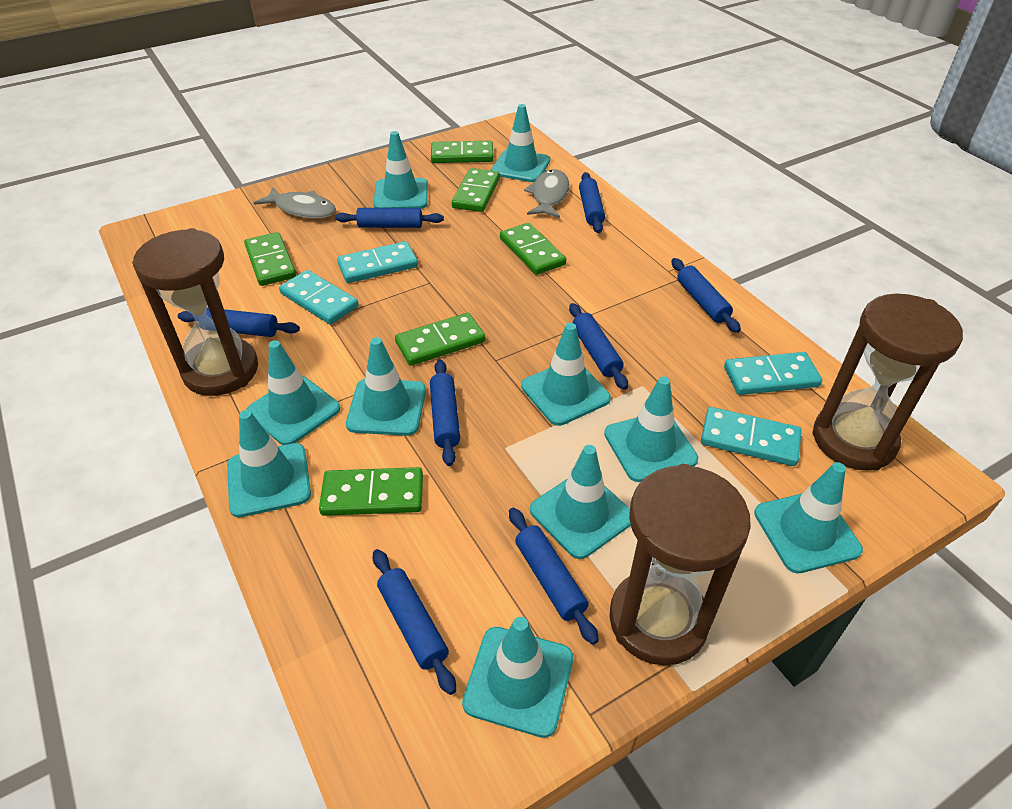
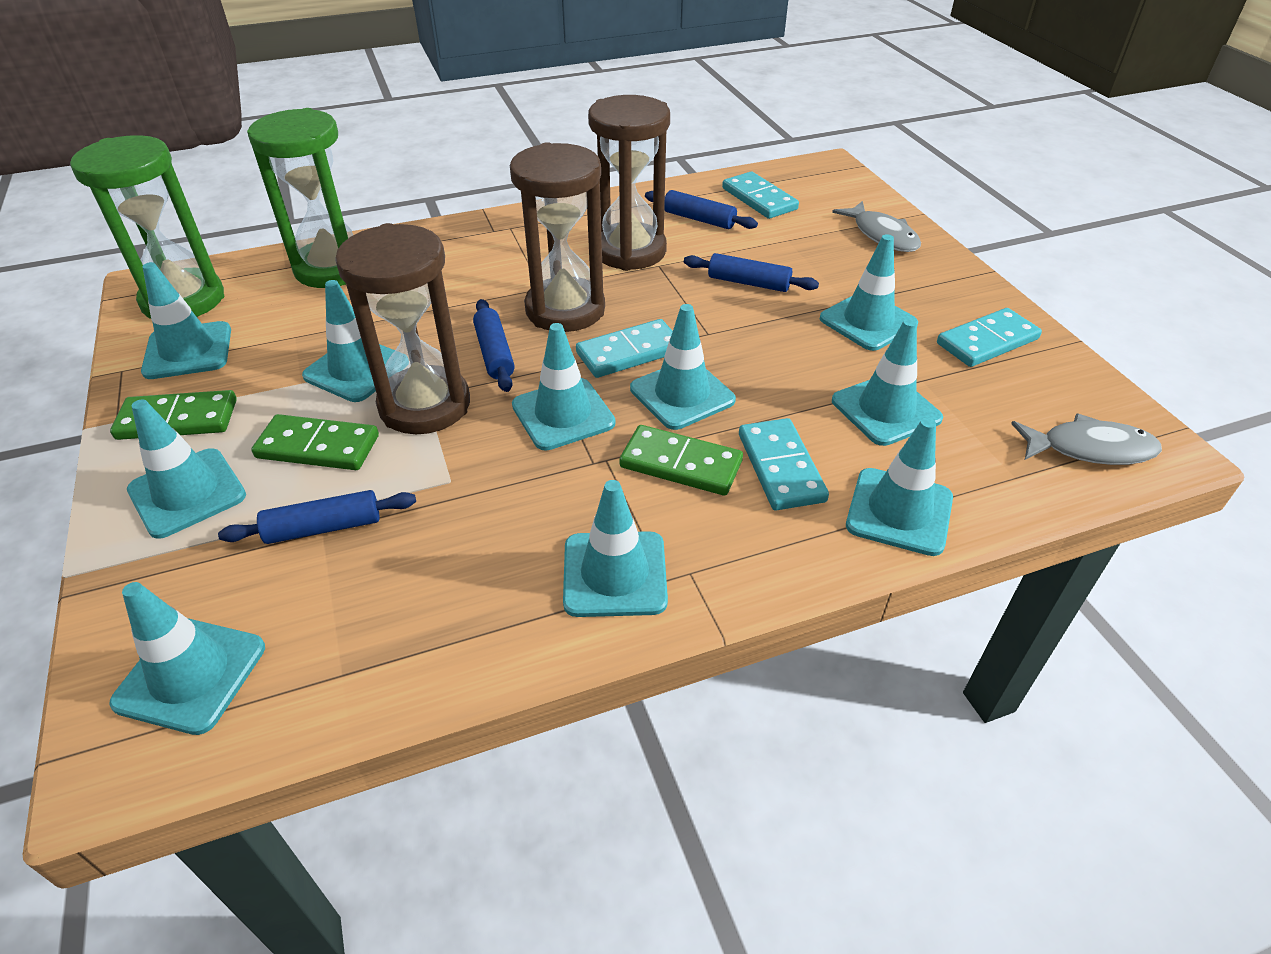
blue rolling pin: [178,308,300,337] [335,208,444,228] [373,549,456,695] [430,360,460,466] [509,508,599,645] [569,303,628,390] [579,172,605,233] [671,258,741,333] = 8 -> [218,490,416,544] [473,299,515,392] [645,190,758,229] [684,253,819,292] = 4
green domino: [244,232,296,286] [319,467,423,516] [395,313,485,366] [431,141,494,163] [452,168,500,212] [500,223,566,275] = 6 -> [110,390,237,440] [251,414,379,470] [619,425,743,496] = 3
green hourglass: none = 0 -> [70,135,225,319] [247,108,353,288] = 2

